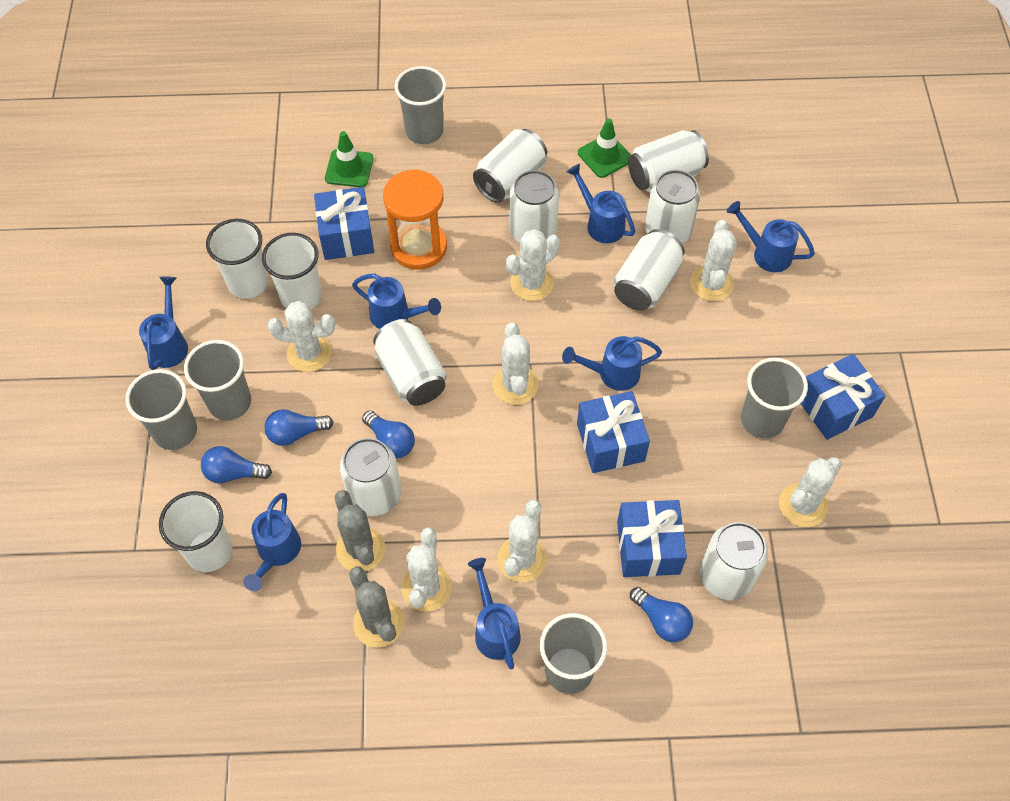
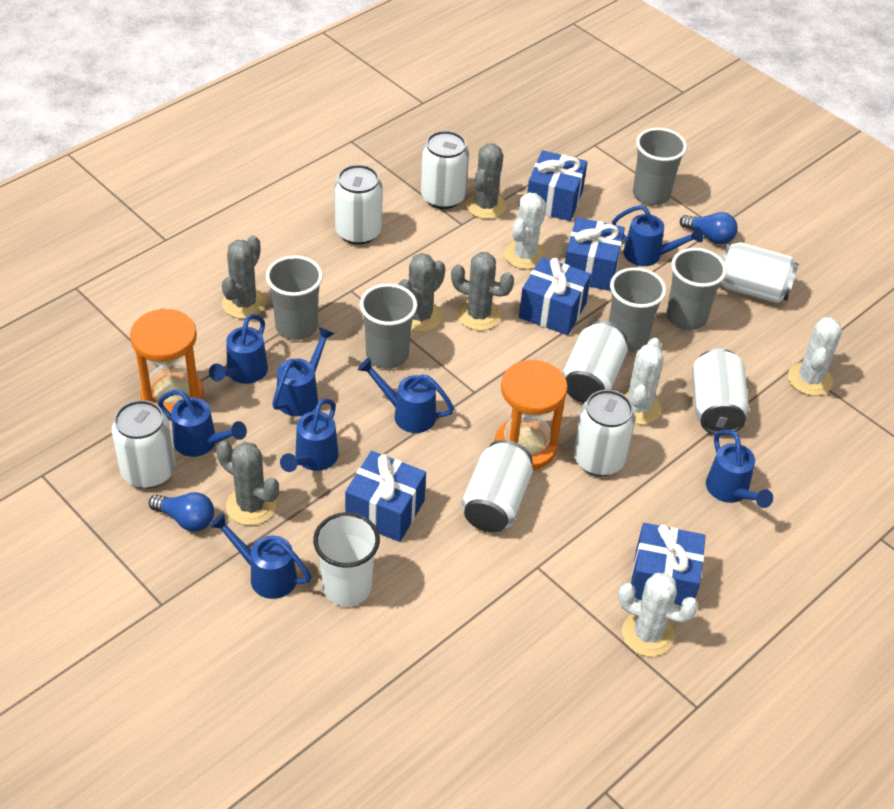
blue gift: [314,187,374,260] [577,391,650,473] [617,500,687,577] [800,354,886,440] = 4 -> [345,451,426,542] [519,257,591,335] [527,150,587,221] [565,217,625,291] [631,523,706,606] = 5
blue light bulb: [201,446,272,483] [265,409,334,446] [362,410,415,458] [630,587,693,642] = 4 -> [149,492,214,532] [680,212,738,245] = 2
blue watering can: [139,276,188,370] [243,493,301,591] [352,274,441,329] [468,558,521,669] [562,336,662,391] [566,164,635,243] [727,201,815,272] = 7 -> [158,390,247,457] [209,314,268,384] [210,513,311,599] [272,327,335,416] [280,399,339,472] [358,357,454,433] [612,205,703,266] [706,430,773,508] = 8
green traffic cone: [325,131,374,187] [578,119,631,178] = 2 -> none = 0
grey cactus: [335,490,385,571] [349,567,404,648] = 2 -> [216,441,279,525] [222,235,267,319] [398,253,445,332] [451,252,514,331] [466,143,506,219] = 5
orange hourglass: [383,169,447,270] = 1 -> [130,308,204,419] [495,360,568,470] = 2
white cactus: [268,301,335,372] [401,527,452,612] [493,322,538,405] [497,500,547,582] [506,229,560,301] [690,220,737,301] [779,457,842,527] = 7 -> [504,192,547,269] [618,573,699,657] [622,338,664,424] [788,317,842,396] = 4
white cup: [159,491,232,572] [206,219,268,299] [262,233,322,309] = 3 -> [313,512,380,606] = 1

